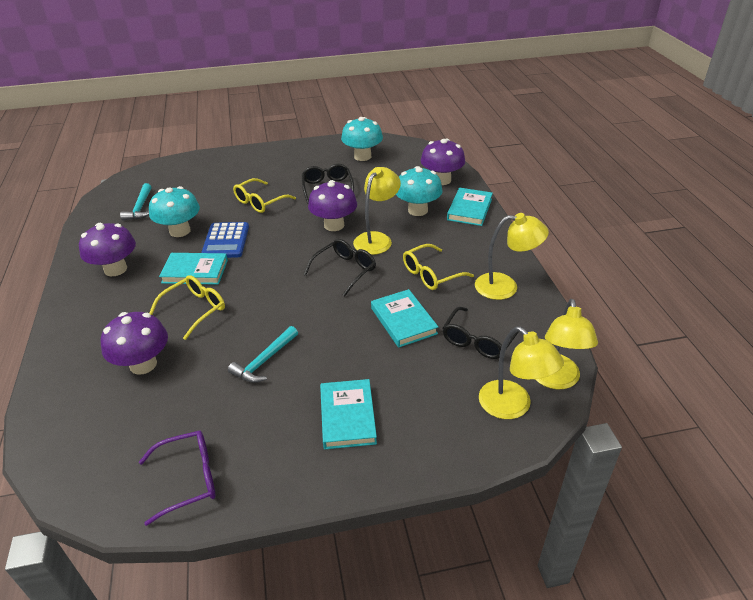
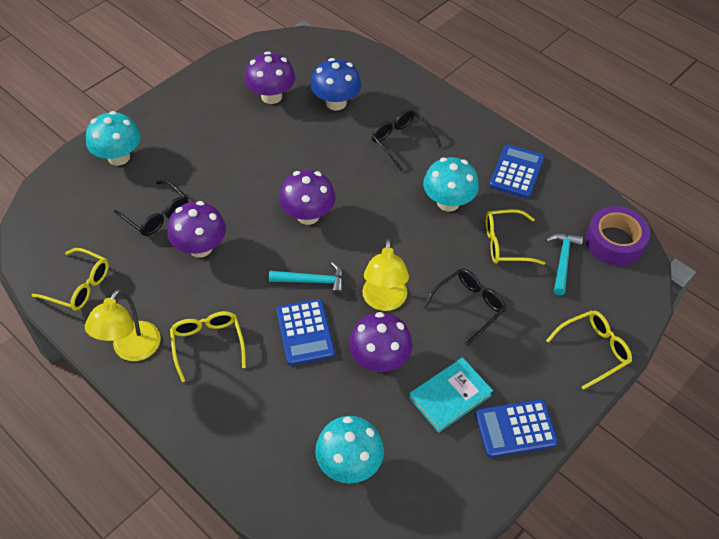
blue calculator: [201,222,249,258] = 1 -> [276,299,335,365] [475,399,558,458] [489,144,544,198] = 3
blue mushroom: none = 0 -> [311,58,361,110] = 1
purple glasses: [139,430,216,526] = 1 -> none = 0
purple tape: none = 0 -> [585,206,650,266] = 1
turquoise book: [159,253,228,285] [320,379,377,449] [371,289,438,348] [447,188,493,226] = 4 -> [409,357,493,433] = 1
yellow glasses: [149,275,225,340] [233,178,296,213] [403,244,474,290] = 3 -> [32,248,109,311] [170,311,246,382] [486,209,545,265] [546,310,632,390] = 4
yellow lamp: [353,167,401,255] [475,213,549,300] [479,326,564,419] [535,299,598,389] = 4 -> [85,289,161,361] [362,239,409,311] = 2

